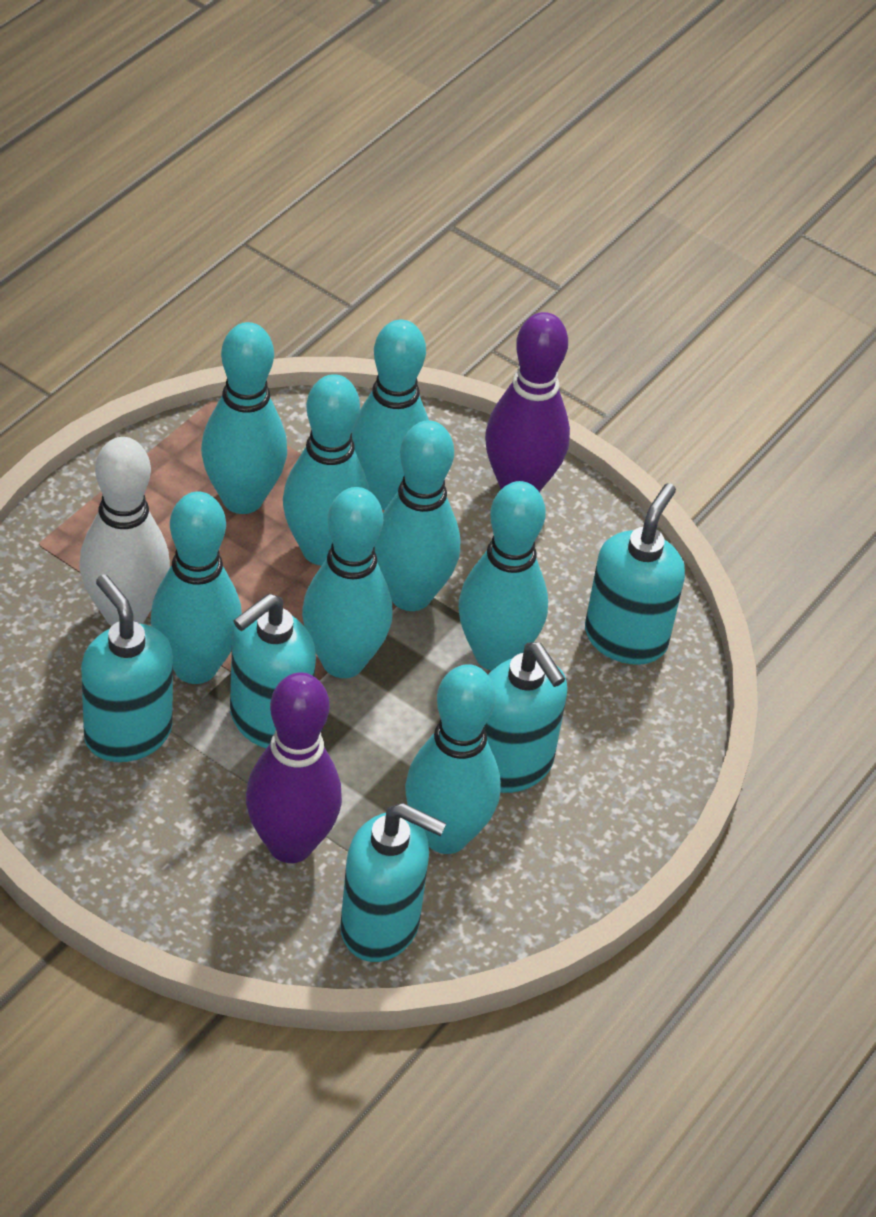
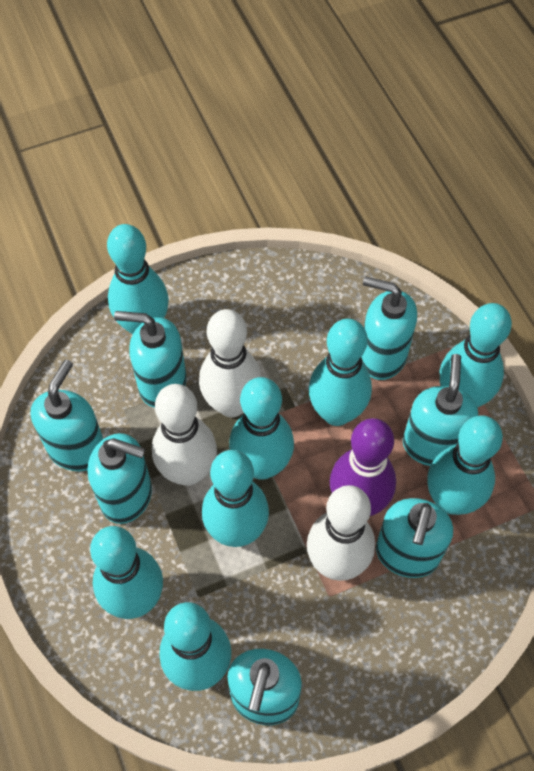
purple bowling pin: [246,672,342,863] [485,312,570,492] = 2 -> [330,418,396,516] = 1
turquoise soap dispenser: [81,574,173,762] [230,594,316,748] [340,803,447,962] [485,642,567,793] [585,483,685,665] = 5 -> [30,360,103,471] [88,433,152,524] [114,311,187,408] [227,649,302,725] [361,276,417,380] [376,498,453,578] [403,354,478,466] = 7
white bowling pin: [80,437,170,626] = 1 -> [152,384,217,486] [199,309,261,417] [307,485,375,581] = 3

